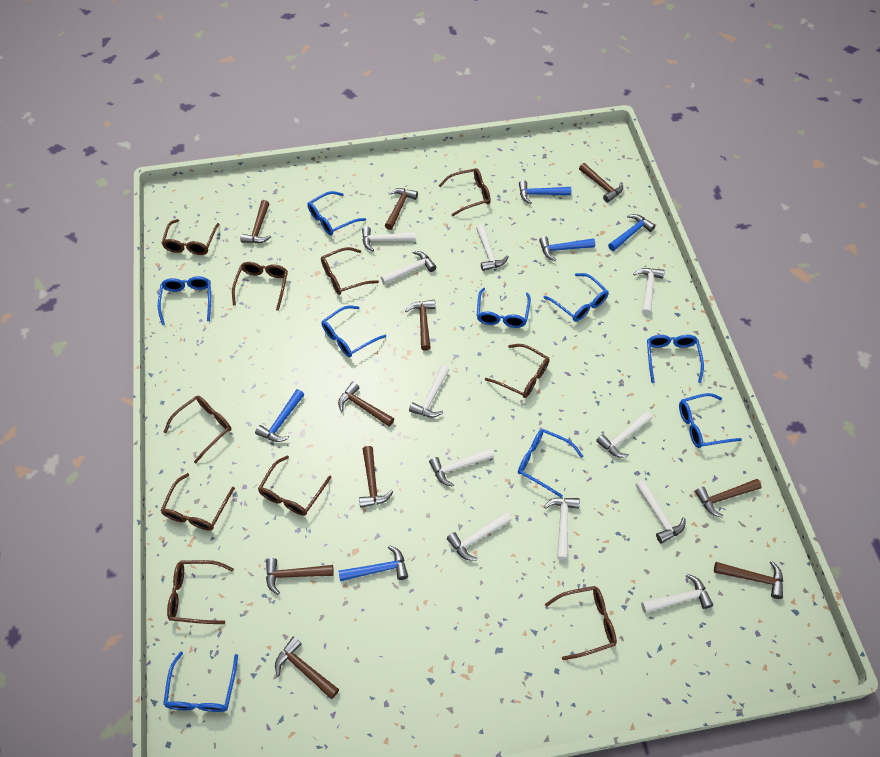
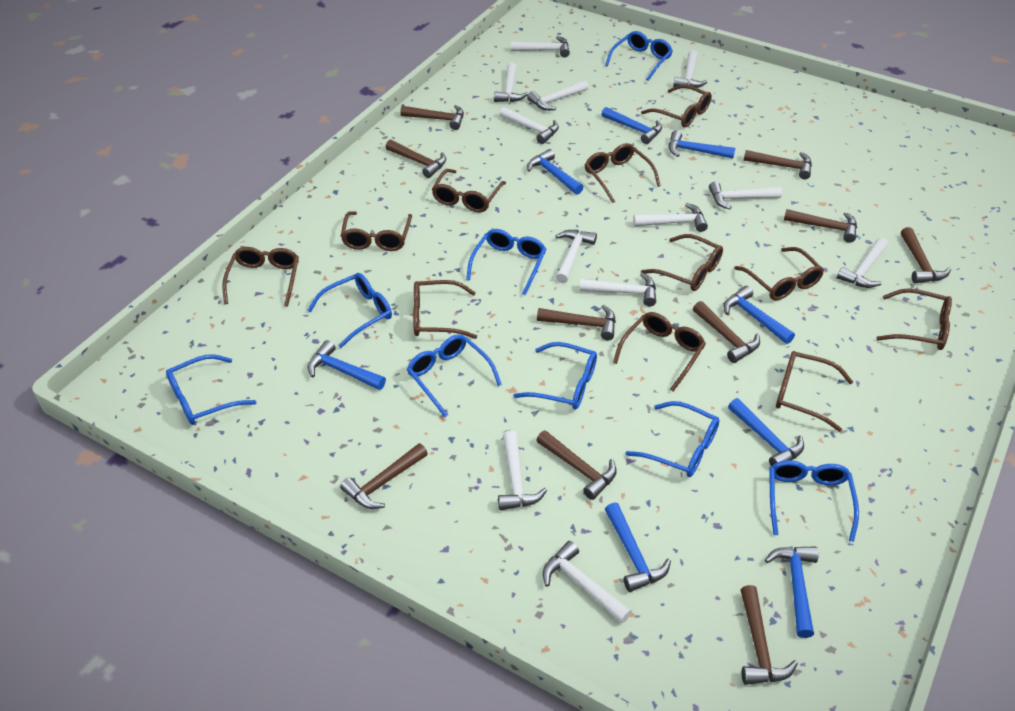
blue glasses: [158,276,211,325] [163,651,238,712] [307,191,366,235] [321,306,386,357] [477,288,531,328] [518,429,583,497] [543,273,609,322] [647,335,704,383] [679,393,742,448] = 9 -> [166,354,256,425] [307,273,392,348] [407,334,502,417] [466,229,546,295] [513,342,597,409] [605,31,673,81] [626,401,720,477] [769,460,859,542] = 8
blue hammer: [255,389,304,442] [339,545,408,581] [519,180,571,204] [539,236,595,261] [608,214,656,251] = 5 -> [307,340,386,390] [527,149,583,195] [601,107,662,144] [605,502,671,592] [669,130,735,158] [724,286,795,344] [728,398,804,466] [765,546,819,638] = 8
brown glasses: [160,473,235,531] [161,219,219,255] [164,396,231,463] [167,560,234,624] [232,262,288,311] [258,456,332,516] [321,247,379,295] [439,168,491,216] [485,344,550,398] [545,586,617,660] = 10 -> [222,247,299,307] [341,211,412,251] [413,280,477,339] [432,169,506,212] [585,143,661,203] [613,312,706,392] [641,85,712,127] [641,234,723,291] [734,247,824,300] [776,351,853,432] [876,288,952,350] = 11
white hammer: [362,226,416,251] [381,251,436,285] [409,365,449,417] [429,448,494,487] [447,512,512,561] [476,224,508,271] [544,497,580,561] [596,411,652,458] [633,268,665,315] [636,480,686,543] [641,574,713,613] = 11 -> [494,63,528,102] [498,431,547,510] [499,107,559,144] [511,36,570,57] [527,80,589,111] [543,541,632,624] [556,230,597,283] [580,273,656,306] [633,203,708,232] [673,50,708,88] [709,181,782,209] [837,238,888,288] = 12

